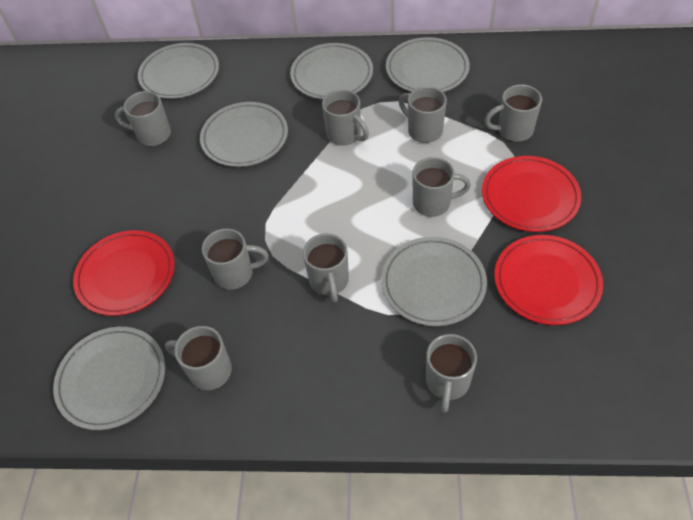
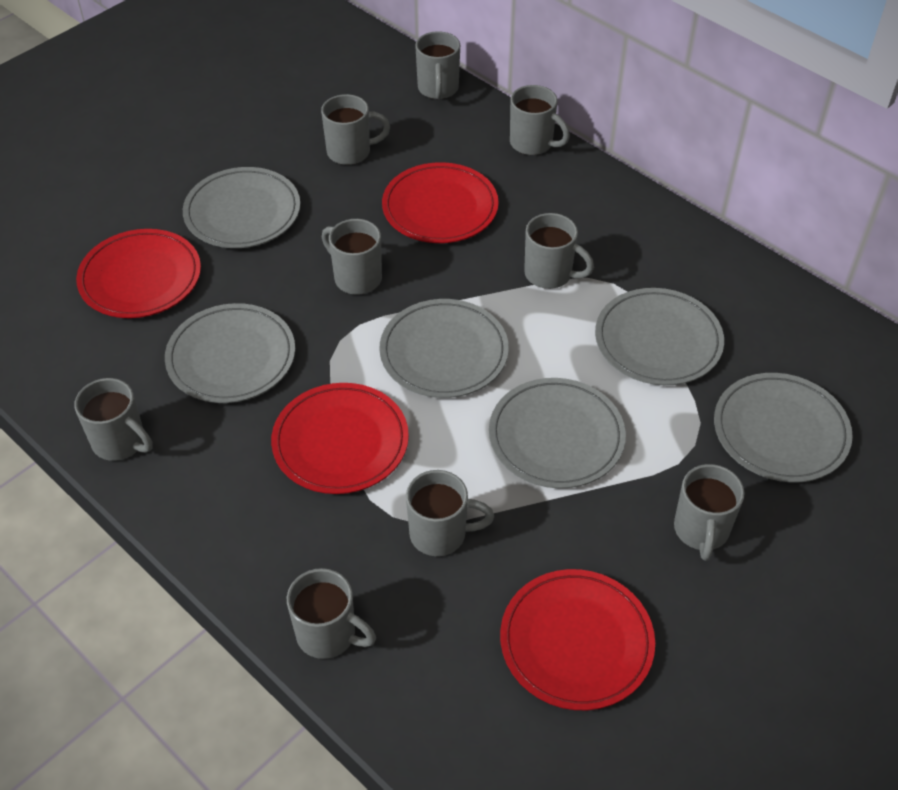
red plate: [73,230,175,316] [482,156,581,232] [494,235,603,325] = 3 -> [76,229,201,318] [271,383,409,494] [382,162,499,243] [500,569,655,710] = 4

